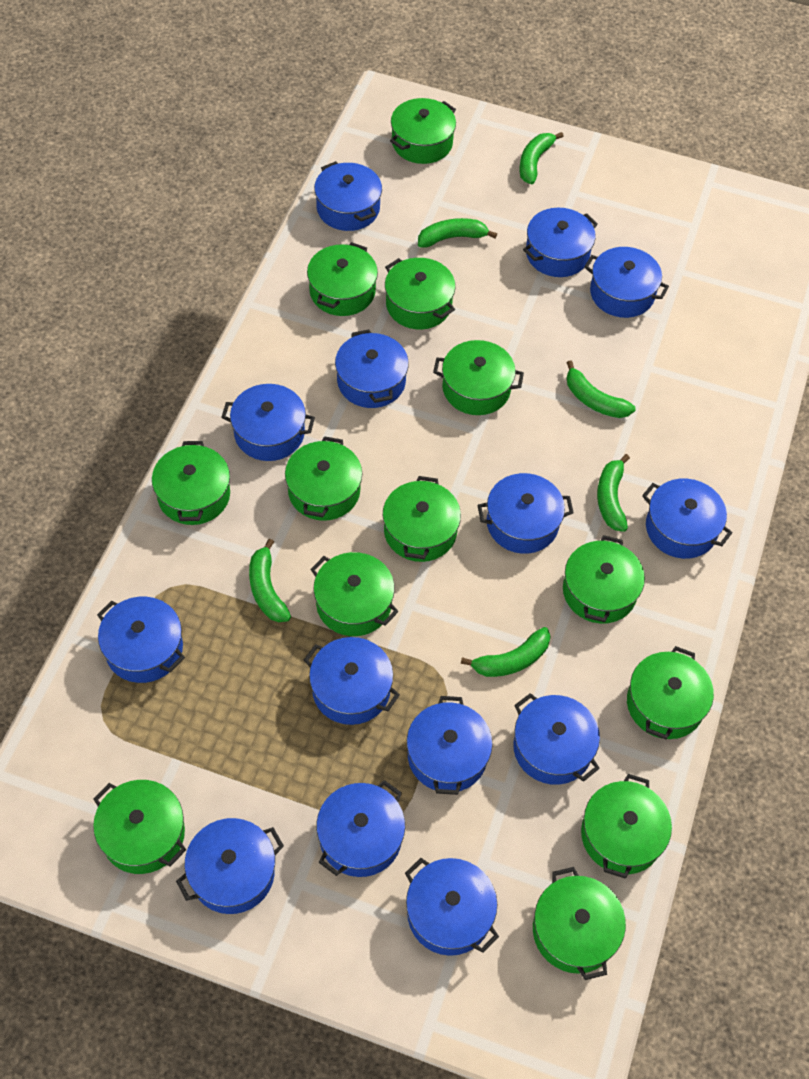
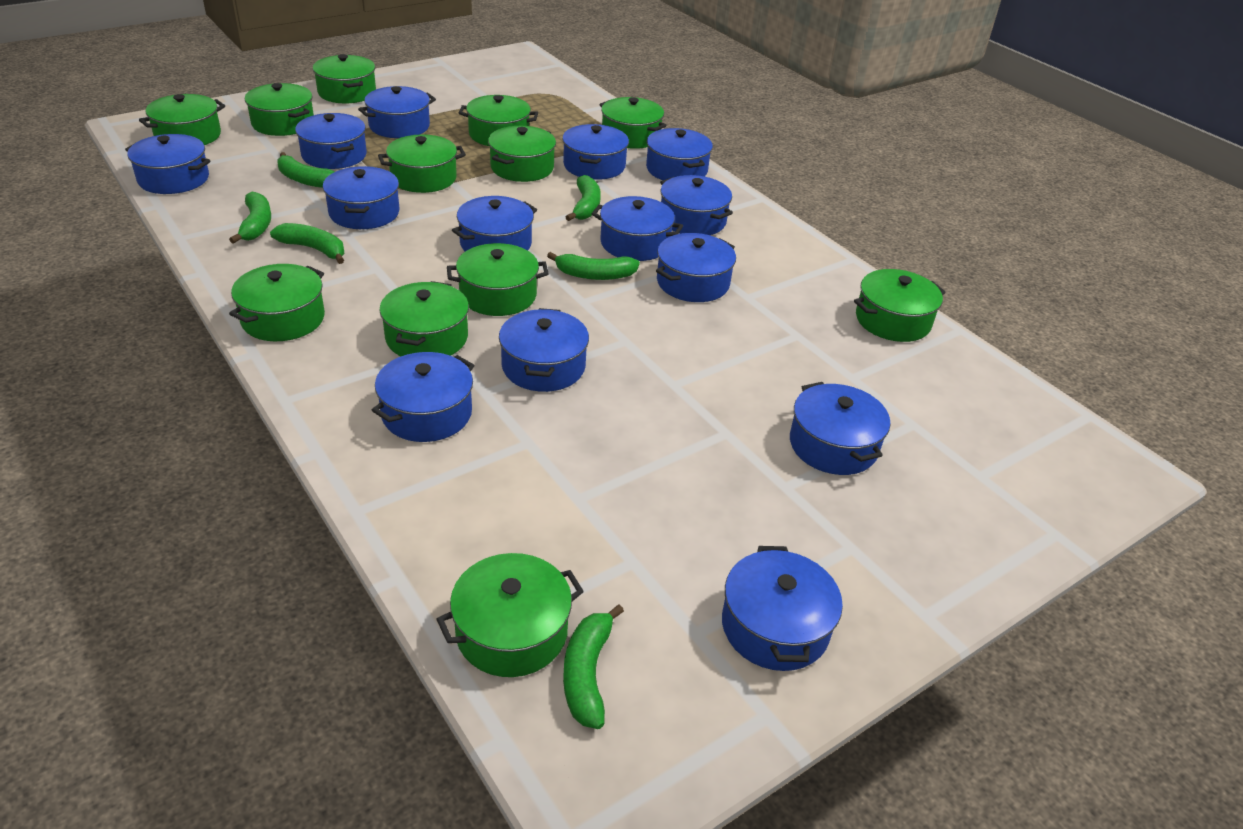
green pot: [93,780,186,874] [152,441,230,525] [285,436,362,521] [307,242,378,316] [310,552,399,636] [383,476,461,562] [385,258,455,329] [390,98,456,164] [433,340,524,415] [533,867,626,980] [563,535,645,624] [581,774,672,879] [627,646,714,740] = 13 -> [139,94,225,145] [229,264,325,341] [245,83,314,136] [313,54,376,103] [378,134,466,193] [379,281,469,356] [436,553,584,677] [447,243,549,316] [459,95,538,146] [488,126,556,182] [600,97,667,149] [854,269,945,342] = 12

